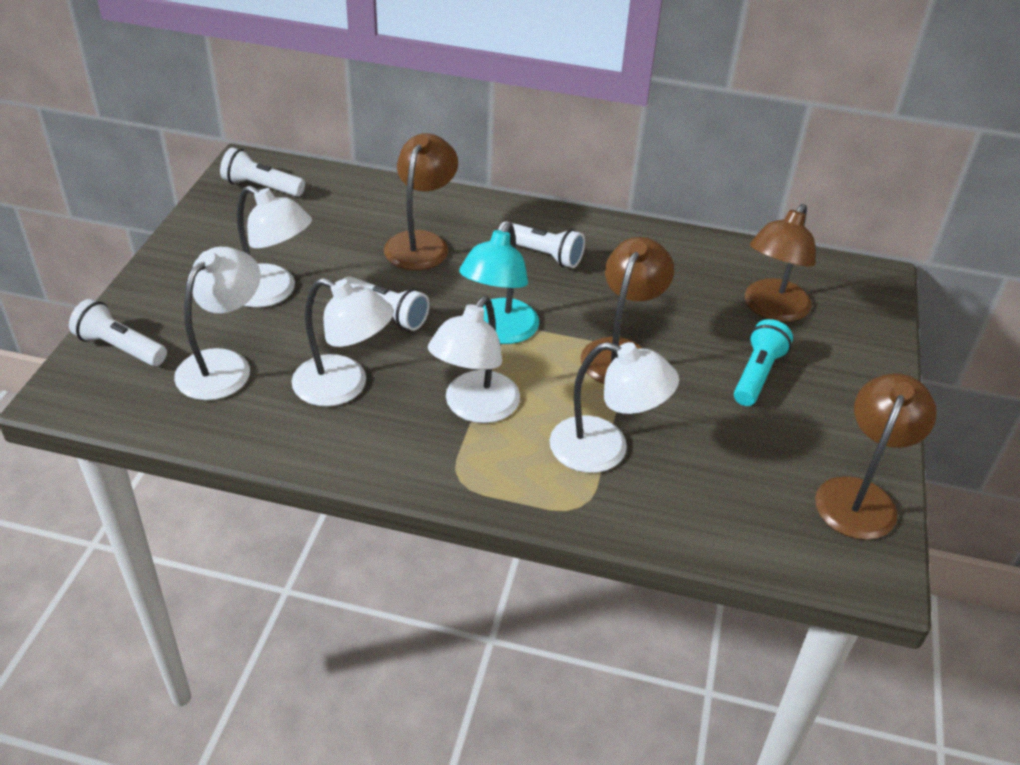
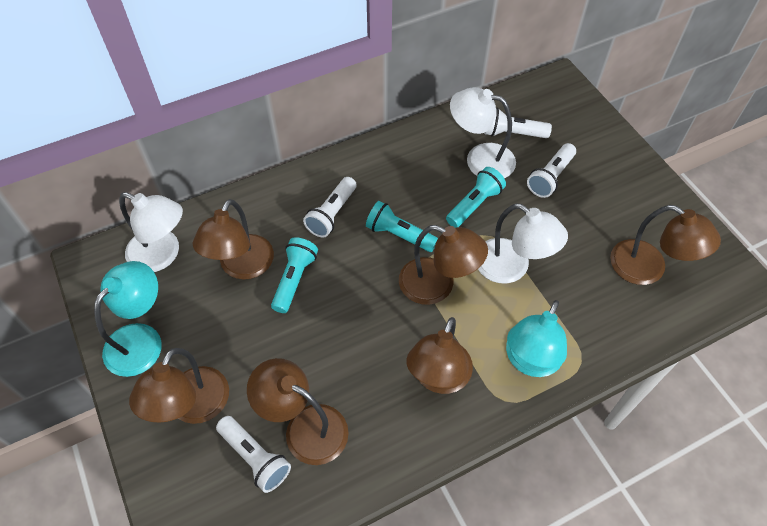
brown lamp: [384,133,458,270] [581,237,674,384] [745,204,816,322] [815,373,937,540] = 4 -> [129,348,229,424] [193,199,274,280] [247,358,349,465] [399,225,488,305] [406,317,473,394] [610,205,721,285] = 6
turquoise flashlight: [734,319,793,406] = 1 -> [271,237,318,313] [366,201,438,252] [446,167,506,228] = 3
turquoise lamp: [459,223,539,344] = 1 -> [94,261,162,377] [506,300,567,377] = 2
white lamp: [174,247,260,400] [237,186,312,308] [292,278,394,407] [428,296,520,423] [549,342,679,473] = 5 -> [119,192,183,272] [450,87,516,179] [478,203,568,284] = 3

